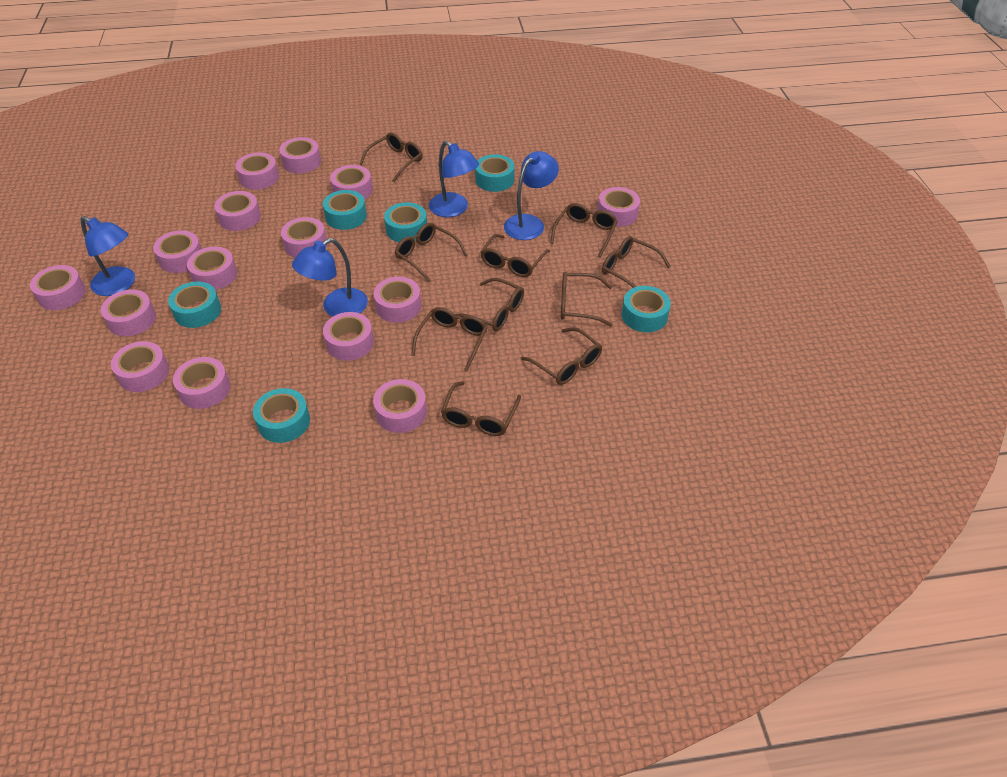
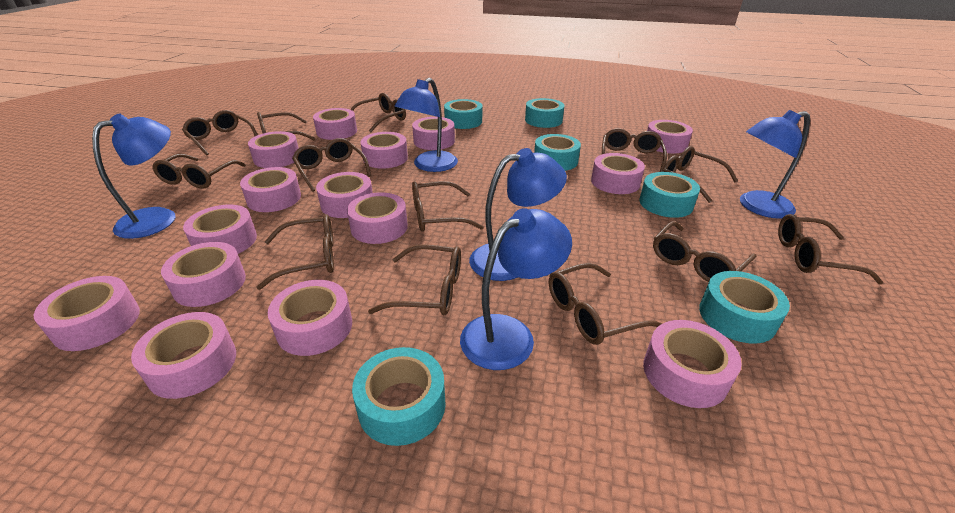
blue lamp: [81,216,135,296] [292,238,368,317] [429,141,479,217] [504,151,559,240] = 4 -> [92,114,175,239] [394,78,458,172] [460,208,572,370] [469,148,567,281] [740,110,810,219] = 5
brown glasses: [360,132,423,182] [395,223,467,283] [411,307,488,372] [441,381,521,436] [455,278,524,331] [480,234,550,277] [521,327,602,385] [550,203,618,258] [561,272,612,327] [602,236,671,288] = 10 -> [152,154,246,188] [182,110,257,155] [256,214,334,290] [257,112,315,140] [292,138,371,192] [350,93,406,132] [368,244,461,316] [412,181,484,232] [549,263,662,345] [602,128,667,172] [653,221,756,282] [662,146,738,203] [778,214,883,284] = 13

